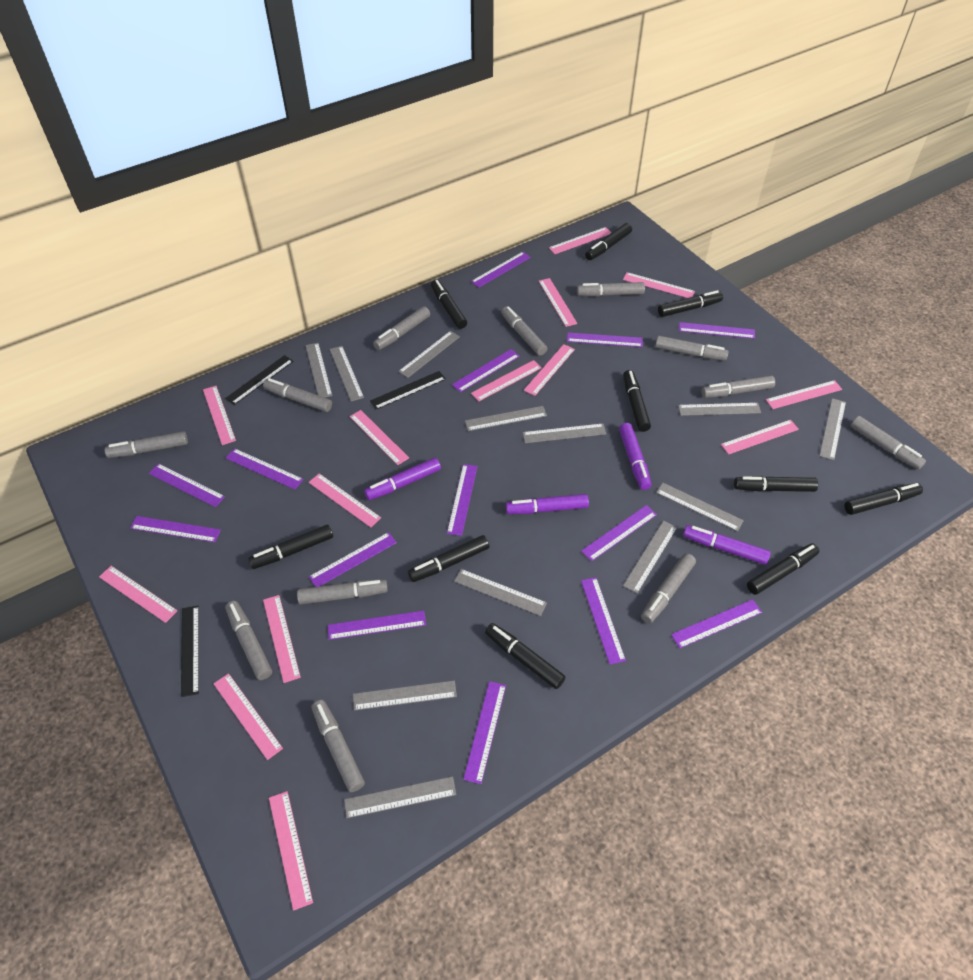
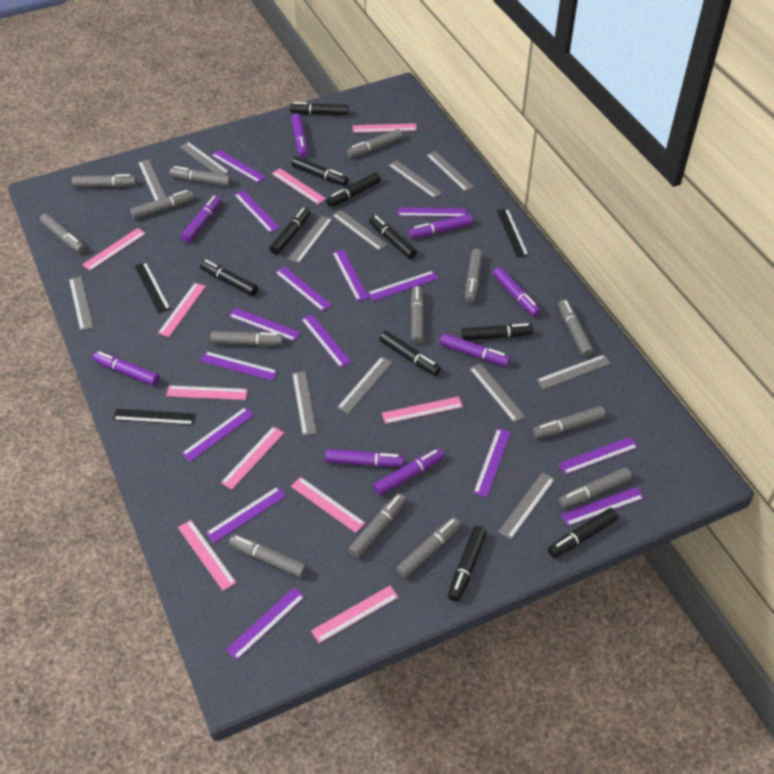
grey marker: [105,431,188,458] [225,601,272,680] [263,378,332,412] [297,579,388,605] [312,700,365,792] [373,306,430,350] [501,306,547,356] [577,282,645,297] [641,553,696,623] [655,336,729,361] [701,375,775,398] [851,416,926,469] = 12 -> [40,213,86,253] [72,174,137,188] [130,190,194,219] [170,166,232,186] [211,331,283,346] [229,534,307,578] [347,129,403,158] [348,493,406,558] [396,517,461,579] [411,286,424,344] [465,249,483,303] [533,406,606,439] [558,300,594,357] [559,467,632,508] = 14
pink ruler: [99,566,178,623] [203,386,236,445] [214,673,283,760] [263,595,301,683] [269,791,313,911] [309,473,381,527] [350,410,409,465] [471,360,542,401] [524,344,575,396] [539,278,577,327] [549,227,611,254] [623,272,695,298] [721,420,799,454] [766,380,842,409] = 14 -> [82,228,146,271] [158,283,206,337] [166,385,248,400] [178,520,236,591] [221,426,284,490] [272,168,326,204] [291,477,365,533] [311,586,398,643] [353,123,417,133] [382,396,463,424] = 10
purple marker: [364,458,441,500] [506,494,589,514] [619,423,652,490] [683,525,771,565] = 4 -> [93,351,160,386] [181,195,221,243] [291,113,308,158] [325,449,404,467] [373,448,444,496] [409,214,472,239] [440,333,510,366] [493,267,541,317] = 8
purple ruler: [130,516,221,542] [149,463,225,507] [226,448,304,490] [309,532,397,587] [328,611,426,640] [447,464,478,536] [452,349,520,392] [463,681,506,784] [471,252,531,287] [567,332,643,347] [581,505,657,561] [581,577,626,664] [671,599,762,648] [679,322,755,339] = 14 -> [181,407,254,462] [201,351,277,381] [206,486,286,543] [211,150,266,183] [226,588,305,660] [229,308,301,341] [234,190,280,233] [275,266,332,311] [301,314,351,368] [332,250,369,301] [367,271,439,301] [398,208,467,217] [473,428,511,497] [558,437,638,475] [561,487,644,526] = 15

